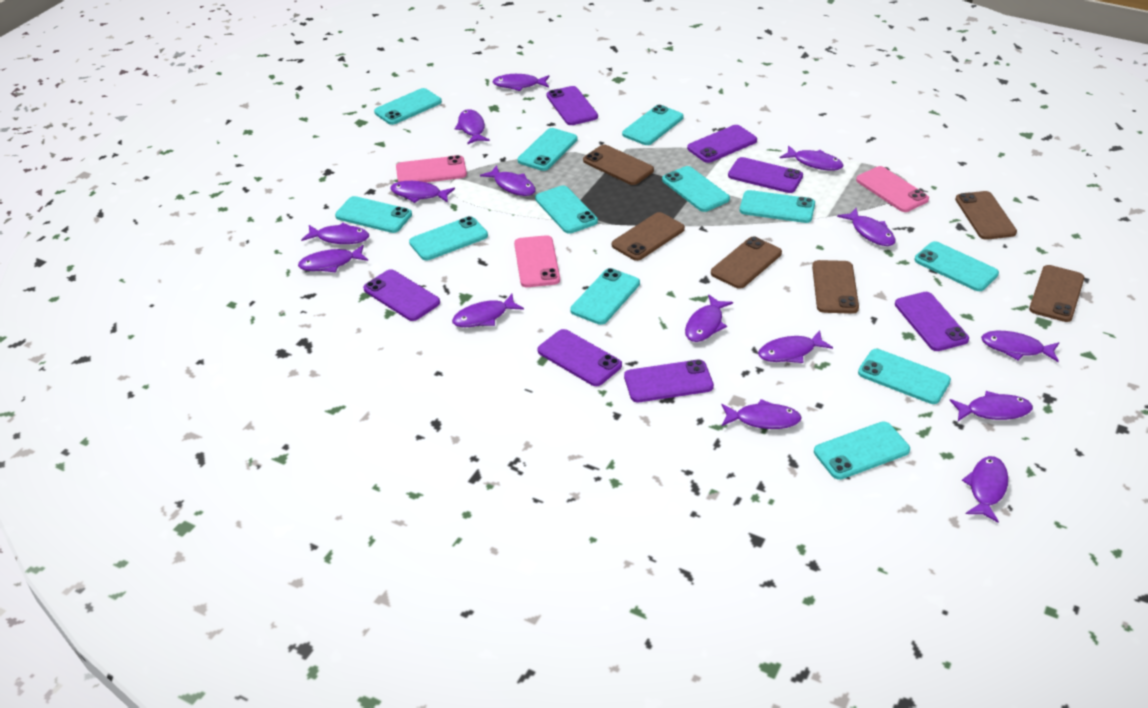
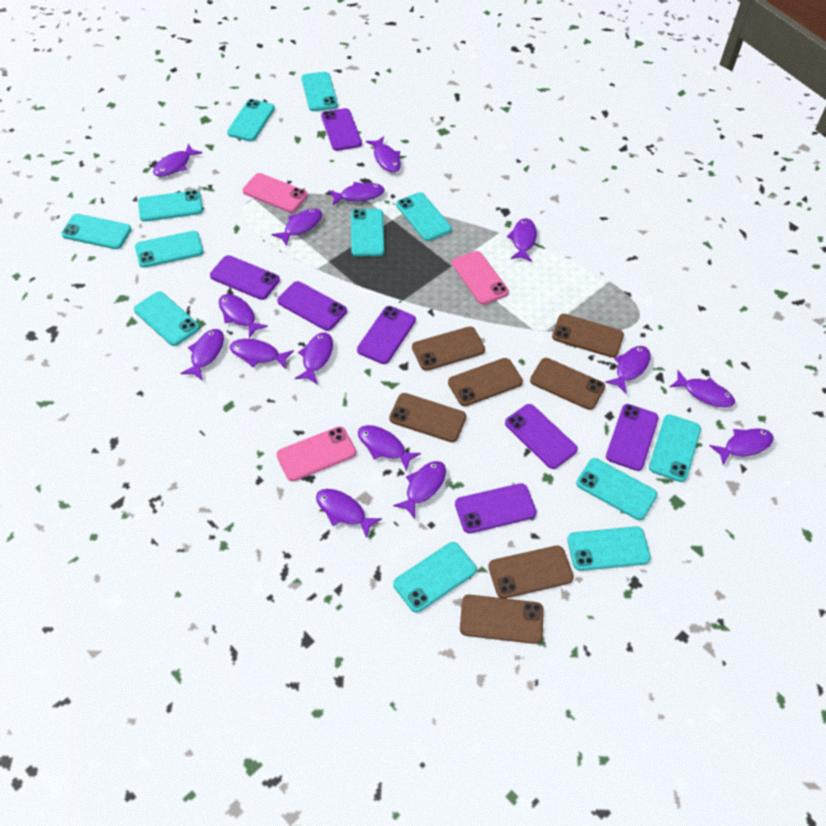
brown phone: [583,145,654,185] [612,212,685,261] [711,236,782,289] [812,260,859,314] [955,191,1017,240] [1029,265,1085,322] = 6 -> [389,393,466,442] [412,327,485,371] [448,358,523,406] [460,595,544,644] [488,546,574,599] [530,358,605,410] [552,314,624,358] = 7

